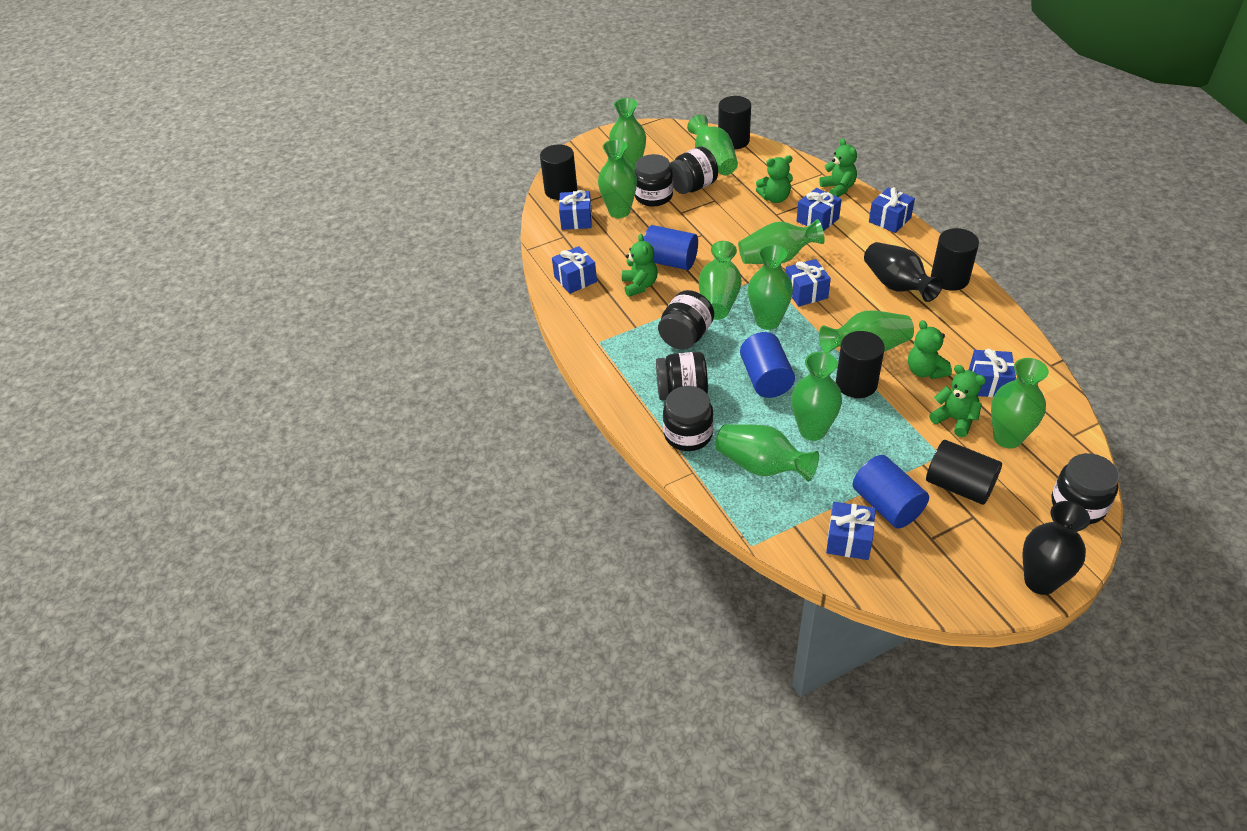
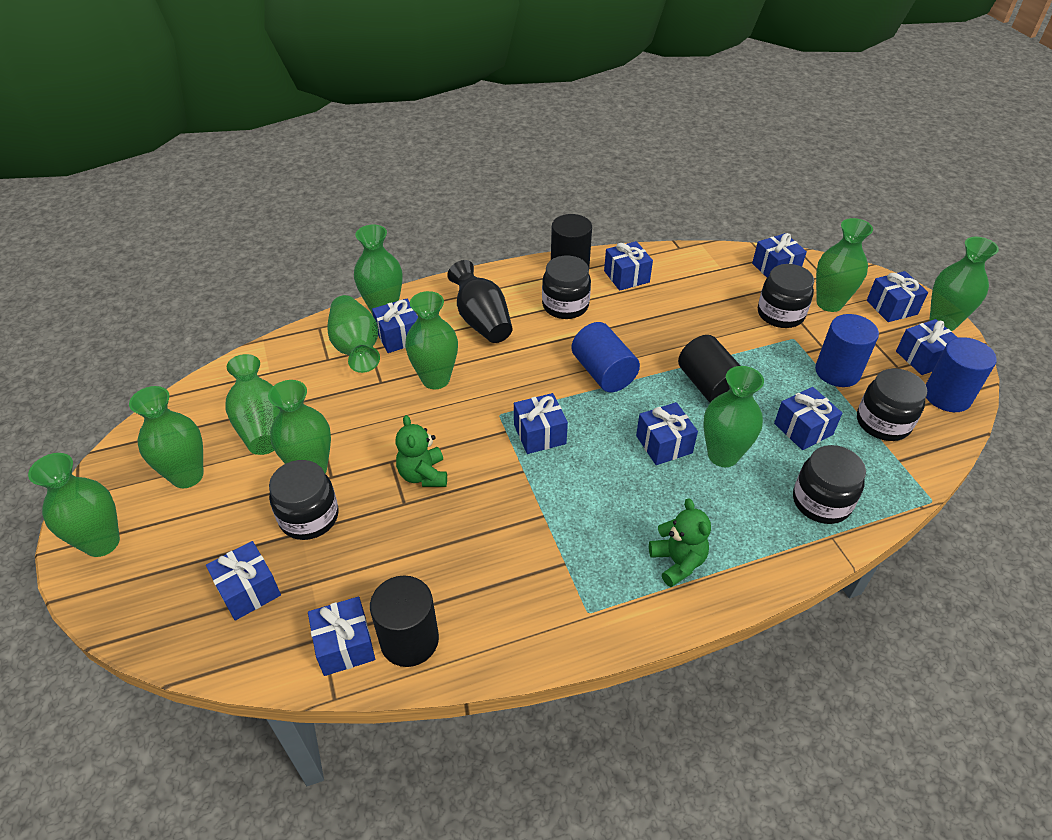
black cylinder: [540,145,577,200] [718,96,751,149] [836,331,885,398] [926,440,1002,505] [931,228,979,291] = 5 -> [370,576,439,667] [551,214,592,268] [678,335,741,403] = 3
black jar: [635,154,673,207] [656,352,708,400] [658,290,714,350] [663,386,714,451] [670,147,718,194] [1052,453,1119,524] = 6 -> [269,460,339,540] [542,255,591,319] [758,264,814,328] [793,445,866,524] [857,368,927,441] = 5
black vase: [864,242,943,302] [1022,501,1090,595] = 2 -> [447,260,512,343] = 1
blue gift: [552,246,597,294] [559,190,592,230] [786,259,831,307] [797,188,842,231] [826,502,876,560] [869,187,915,233] [969,349,1016,397] = 7 -> [206,541,281,621] [308,597,375,676] [372,299,418,353] [514,393,568,454] [604,241,653,291] [636,402,698,465] [752,233,807,278] [774,387,842,450] [867,271,928,322] [896,319,958,375] = 10
green teddy bear: [622,234,658,297] [756,155,793,203] [819,138,857,197] [908,320,952,379] [929,365,986,437] = 5 -> [396,415,447,487] [649,498,711,587] = 2

